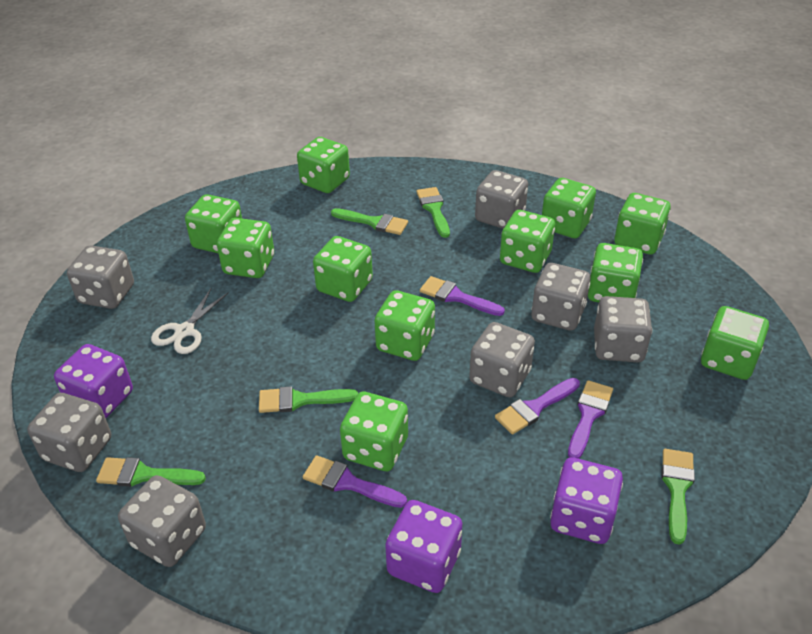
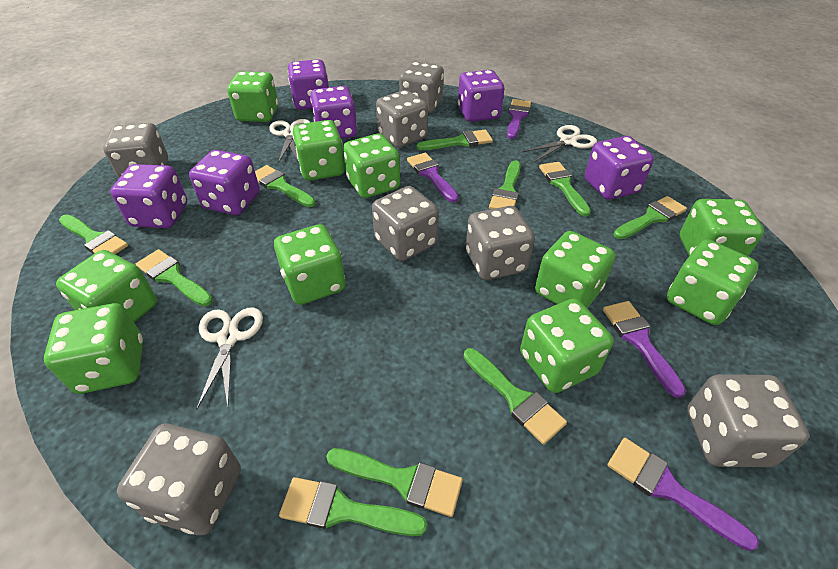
green brush: [96,457,206,487] [259,386,358,413] [331,208,408,235] [416,187,450,238] [662,449,695,545] = 5 -> [59,214,128,254] [136,249,213,306] [255,165,316,207] [279,477,427,536] [326,448,463,517] [417,130,493,150] [464,348,567,444] [489,160,521,209] [539,162,591,216] [614,196,687,239] = 10
green dice: [185,194,242,254] [217,218,274,278] [297,137,350,193] [313,236,373,302] [340,392,408,471] [374,290,435,361] [500,210,555,273] [542,178,596,238] [588,243,643,302] [614,193,671,254] [701,306,769,380] = 11 -> [44,303,143,394] [56,250,157,323] [227,71,278,122] [274,224,346,305] [293,120,345,181] [343,134,400,198] [520,299,614,393] [535,231,615,308] [667,239,759,325] [680,199,764,257] = 10
purple dice: [54,344,133,418] [385,500,462,593] [550,457,623,544] = 3 -> [110,164,187,228] [189,150,260,215] [288,59,329,110] [310,86,357,139] [458,70,504,122] [585,136,654,200] = 6
white scissors: [151,289,229,354] = 1 -> [196,307,263,410] [269,119,311,163] [522,125,597,162] = 3

